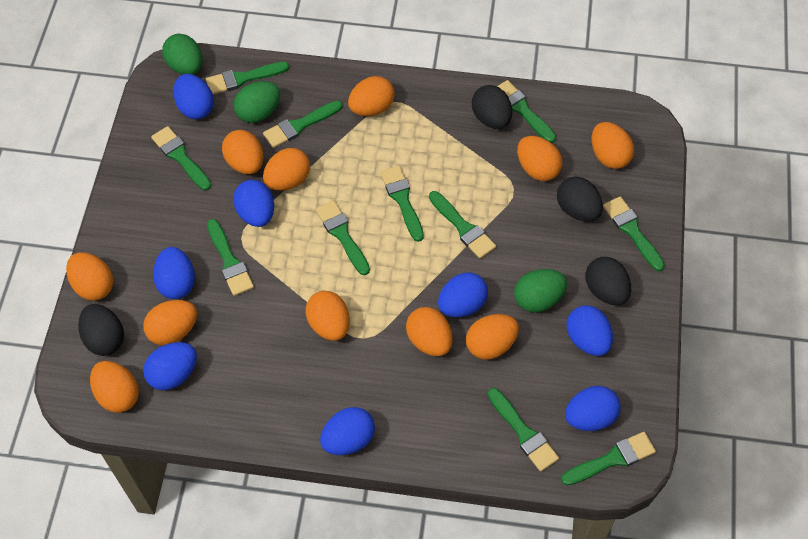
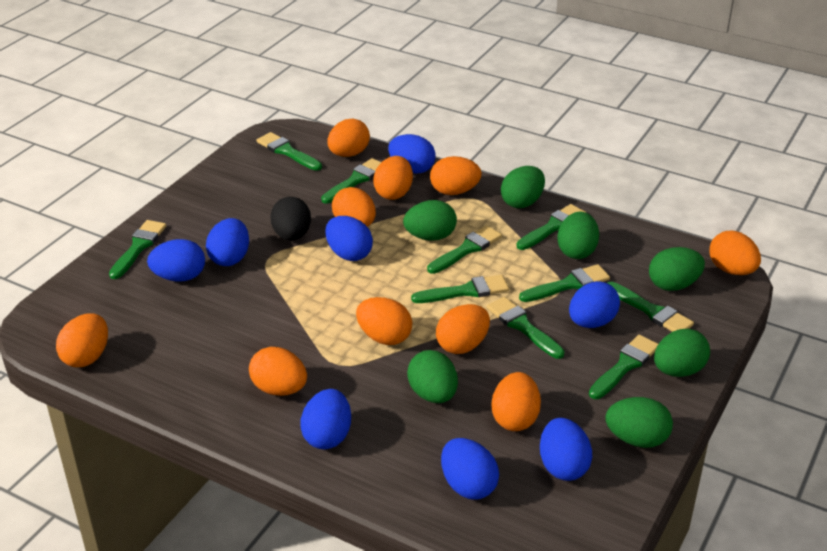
black egg: [78,304,124,356] [472,85,512,129] [557,176,603,221] [585,257,631,305] = 4 -> [270,197,311,240] = 1
green brush: [151,126,211,190] [206,62,289,94] [207,219,254,296] [263,101,343,148] [316,200,370,275] [380,166,424,242] [429,191,496,259] [488,388,559,472] [497,80,556,143] [561,432,656,485] [603,196,665,271] = 11 -> [109,220,166,279] [256,132,322,171] [321,158,381,203] [411,275,509,303] [427,225,502,274] [487,297,565,359] [516,204,587,250] [519,264,610,302] [589,335,658,399] [608,282,694,332] = 10
green egg: [162,34,202,75] [233,81,280,123] [514,269,567,313] = 3 -> [403,200,457,241] [407,350,458,403] [501,166,545,208] [557,212,599,259] [606,397,673,448] [649,247,705,291] [654,329,710,377] = 7
orange egg: [66,252,113,301] [90,361,139,413] [143,300,197,346] [222,130,264,174] [263,148,310,190] [305,291,350,341] [348,76,395,116] [406,307,453,356] [466,314,519,360] [517,136,562,181] [592,122,634,169] = 11 -> [56,313,108,367] [249,347,307,396] [327,118,370,157] [332,187,376,227] [356,297,412,345] [373,156,413,200] [430,156,482,195] [436,304,490,354] [491,372,541,431] [710,230,761,275] = 10

